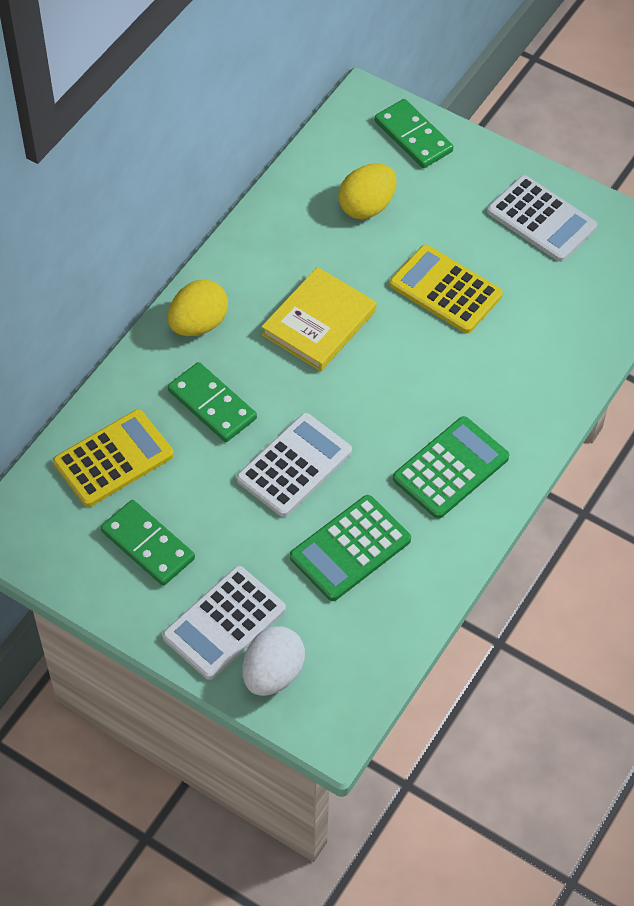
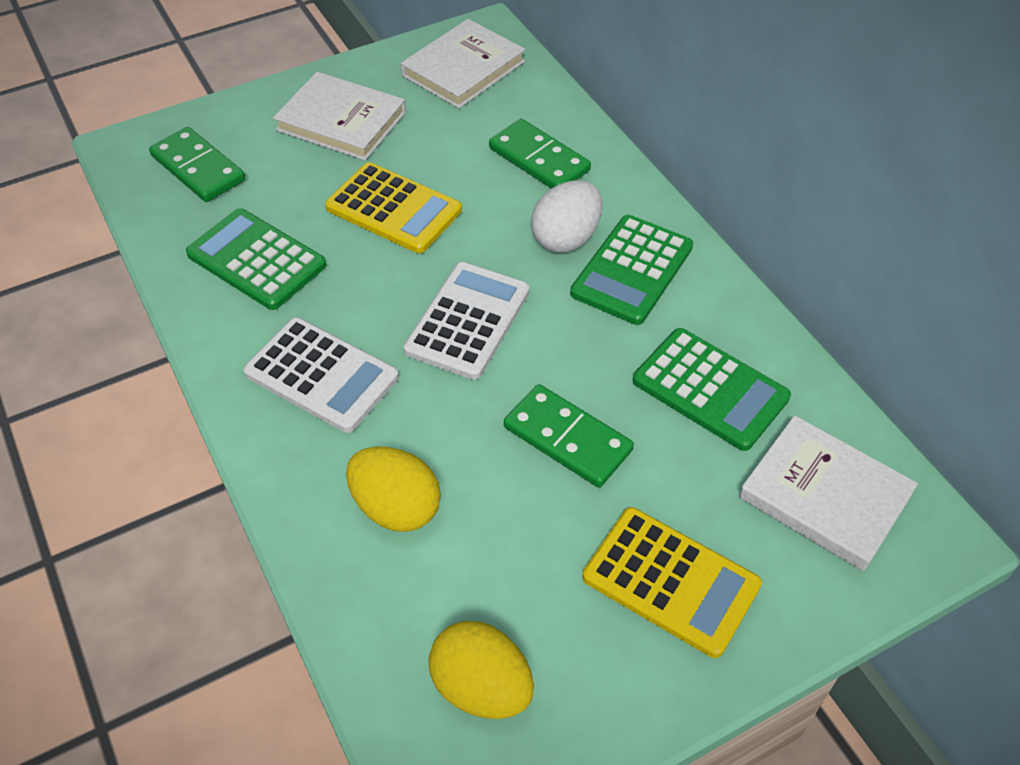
green calculator: [290,495,411,601] [393,416,509,519] = 2 -> [186,208,326,310] [570,215,693,325] [633,328,791,451] = 3
white book: none = 0 -> [273,72,406,160] [401,19,525,108] [739,415,918,571] = 3
white calculator: [162,566,286,680] [237,413,352,517] [487,175,597,262] = 3 -> [243,317,399,433] [404,262,530,380] = 2
yellow book: [261,267,377,371] = 1 -> none = 0

